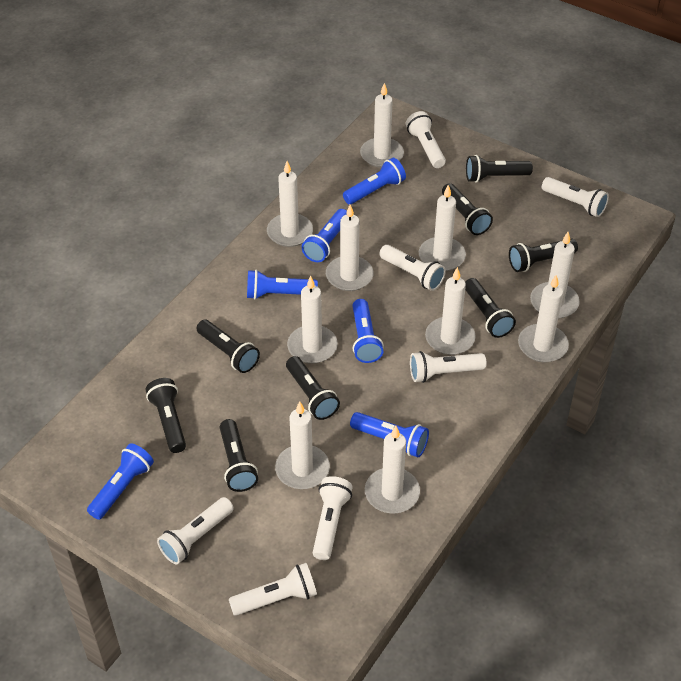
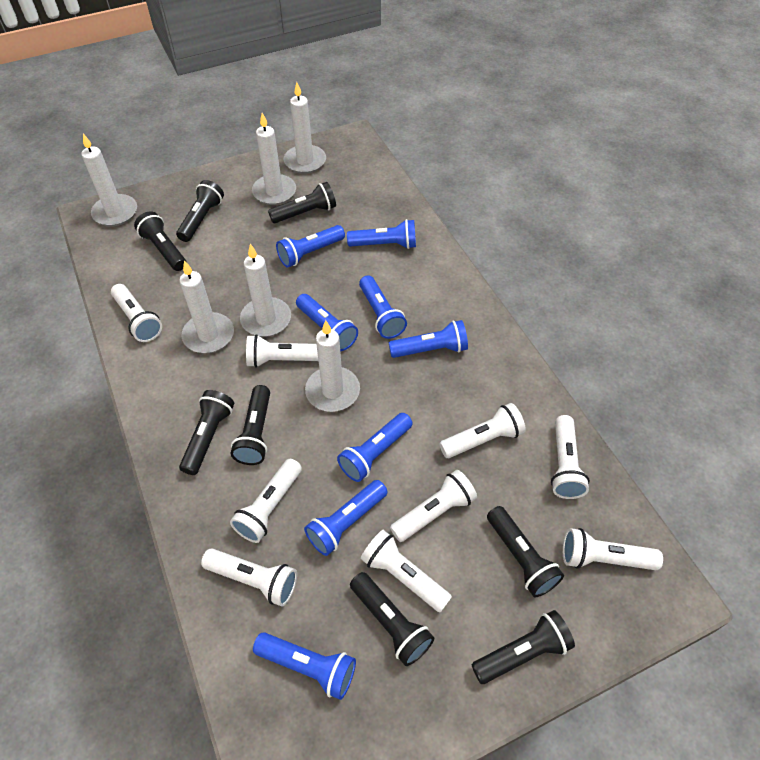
blue flashlight: [87,443,154,520] [247,270,318,299] [302,209,347,262] [343,158,406,205] [350,412,429,457] [352,299,384,363] = 6 -> [253,632,356,700] [276,225,345,268] [296,294,358,351] [304,480,388,556] [337,413,413,482] [347,219,416,249] [359,275,407,339] [389,320,468,358] = 8
white candle: [267,161,313,247] [275,401,330,489] [287,276,338,364] [326,205,373,291] [360,83,404,168] [365,426,420,514] [419,185,466,271] [425,267,476,355] [518,275,569,362] [530,232,580,319] = 10 -> [81,134,137,226] [179,260,234,353] [240,244,291,337] [252,113,296,205] [284,82,326,174] [305,320,360,412] = 6
white flashlight: [157,497,234,564] [229,563,317,616] [313,476,353,560] [379,245,446,291] [406,111,446,168] [410,351,487,383] [542,177,609,217] = 7 -> [111,284,162,342] [201,549,297,606] [230,459,302,543] [246,334,318,368] [361,530,452,613] [390,470,477,542] [439,403,526,458] [551,415,590,499] [563,528,663,570] = 9

